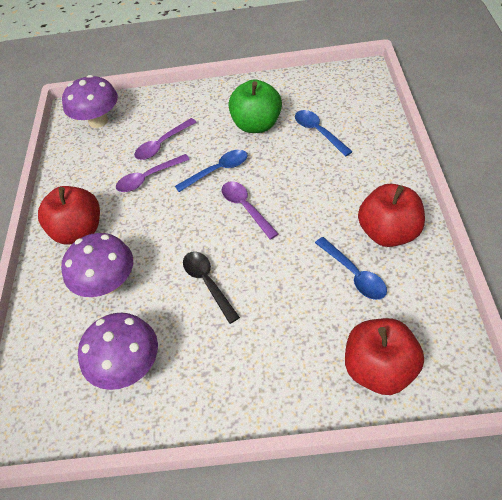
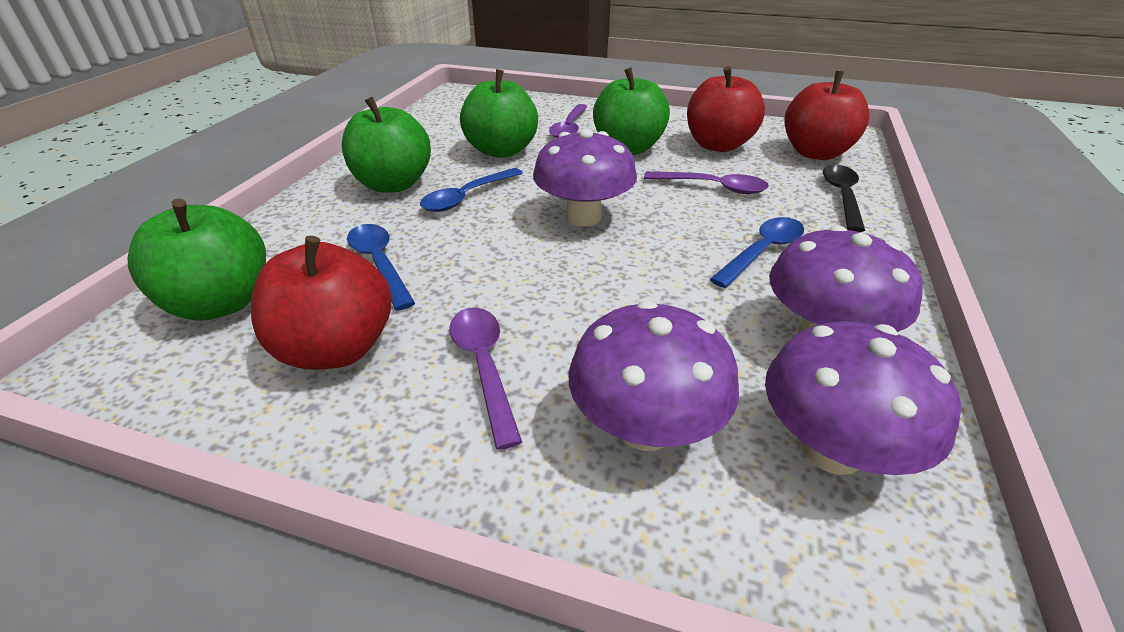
green apple: [229,80,282,133] = 1 -> [128,199,266,321] [342,97,431,193] [460,69,538,158] [593,67,670,155] = 4
purple mushroom: [61,233,133,297] [62,75,118,128] [78,313,158,390] = 3 -> [533,129,637,226] [568,300,739,451] [765,321,961,475] [769,225,923,333] = 4

